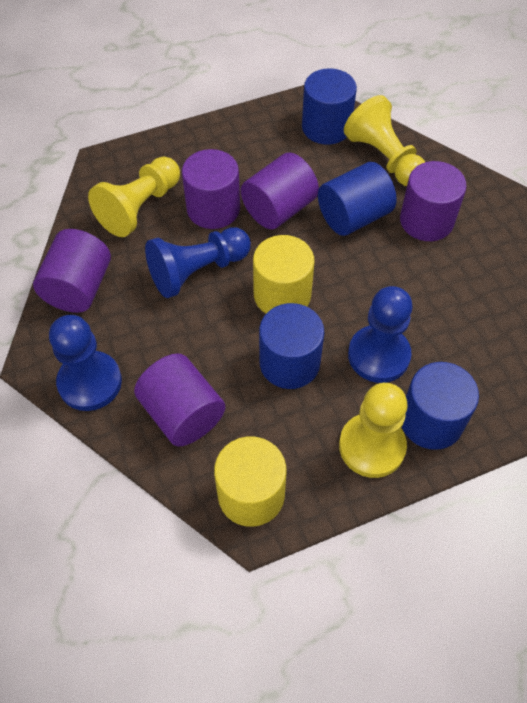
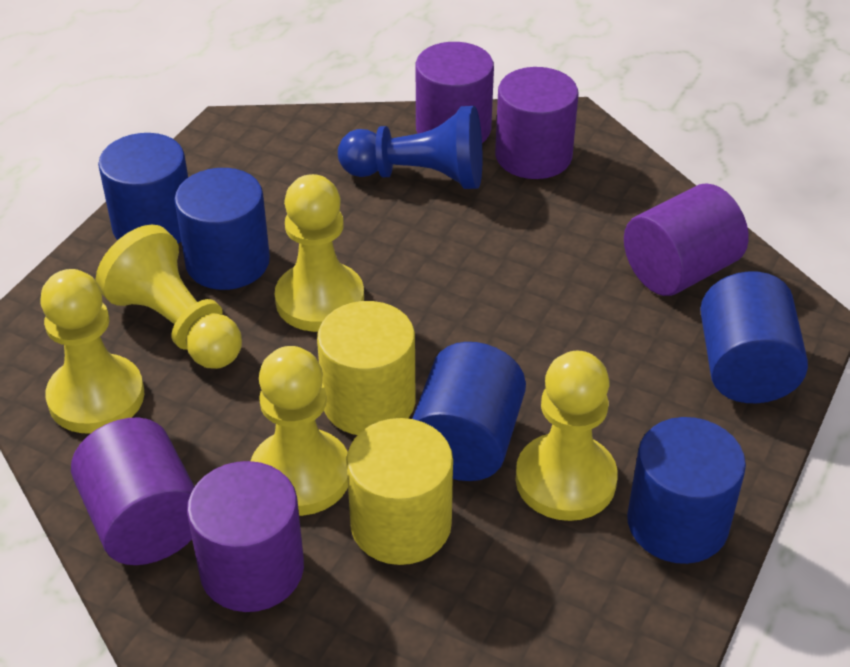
blue cylinder: [259,303,324,389] [302,68,357,145] [318,162,397,236] [402,362,479,450] = 4 -> [98,133,188,243] [174,168,270,290] [412,342,526,481] [627,417,746,564] [700,271,808,403] = 5
blue pawn: [49,315,122,411] [145,227,251,298] [348,286,413,383] = 3 -> [338,106,483,189] = 1
yellow pawn: [88,157,180,237] [339,383,408,478] [344,95,425,186] = 3 -> [40,269,145,433] [96,224,242,369] [250,346,348,516] [275,174,364,332] [515,351,618,521] = 5

